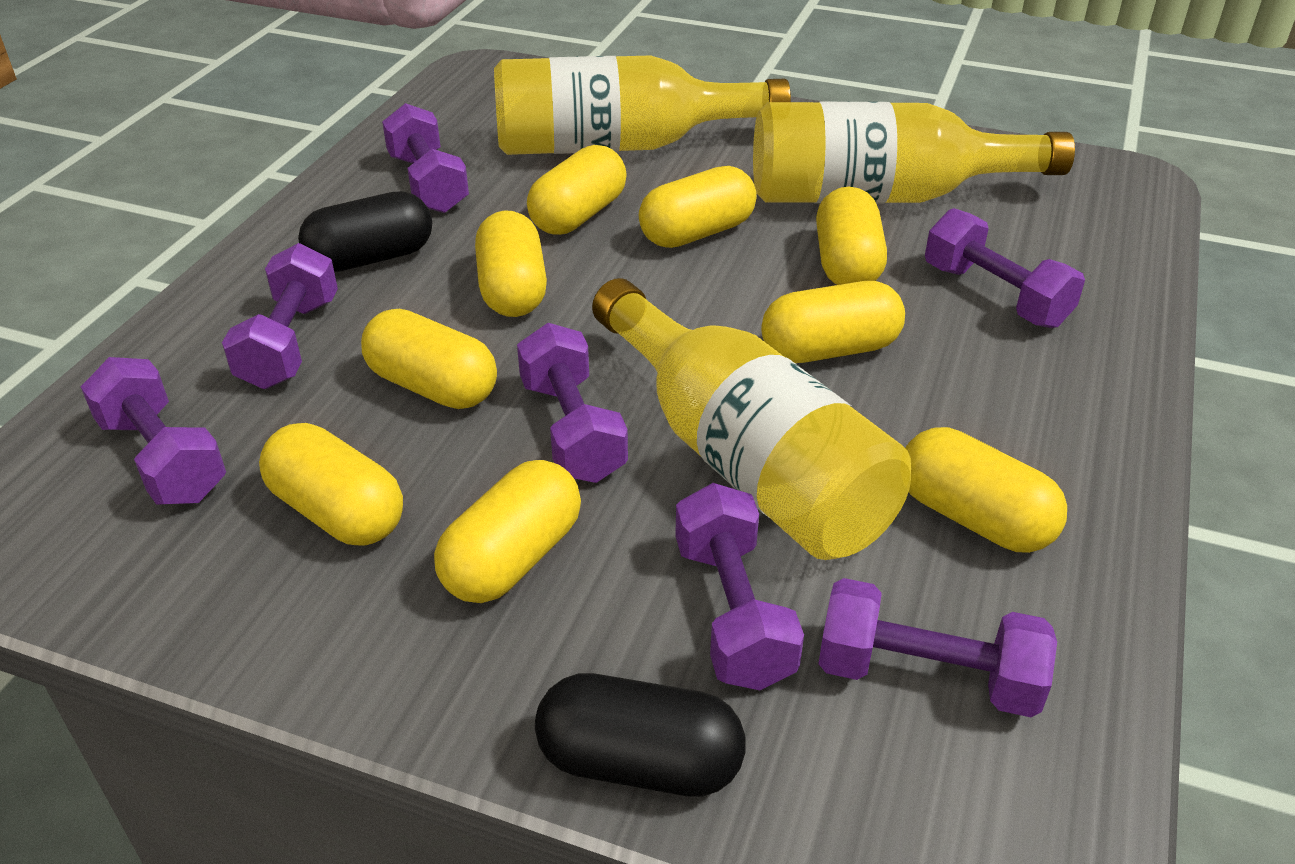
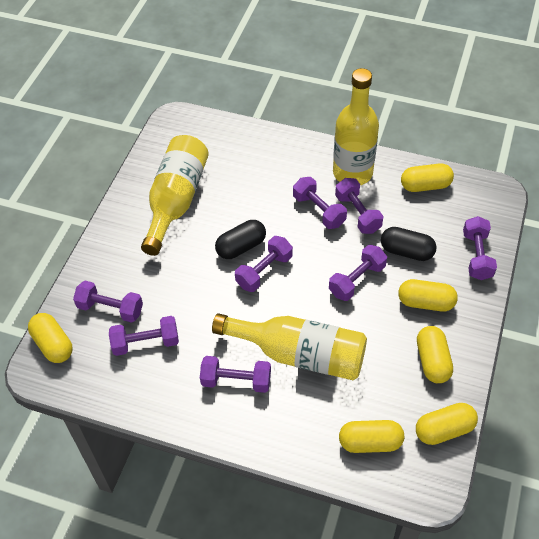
purple dumbbell: [81,357,226,505] [222,243,338,389] [382,103,469,213] [517,323,628,483] [675,483,804,690] [819,578,1057,717] [925,208,1085,328] = 7 -> [73,281,143,323] [109,316,179,356] [200,356,271,393] [235,236,293,292] [293,177,347,229] [329,245,387,301] [335,178,383,234] [463,216,497,280] = 8
yellow capsule: [259,423,403,545] [361,309,497,409] [434,460,581,603] [475,210,547,317] [527,145,627,235] [639,166,757,248] [761,281,905,363] [816,187,887,285] [905,427,1067,553] = 9 -> [28,313,73,363] [339,420,404,453] [398,279,458,312] [401,163,454,192] [416,403,478,445] [417,326,453,383] = 6

